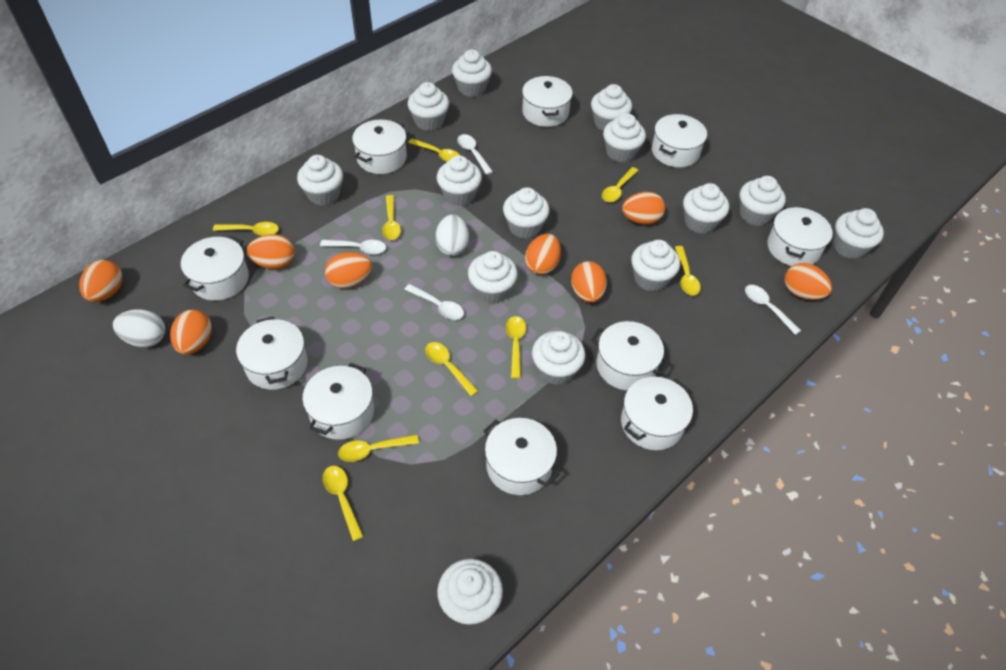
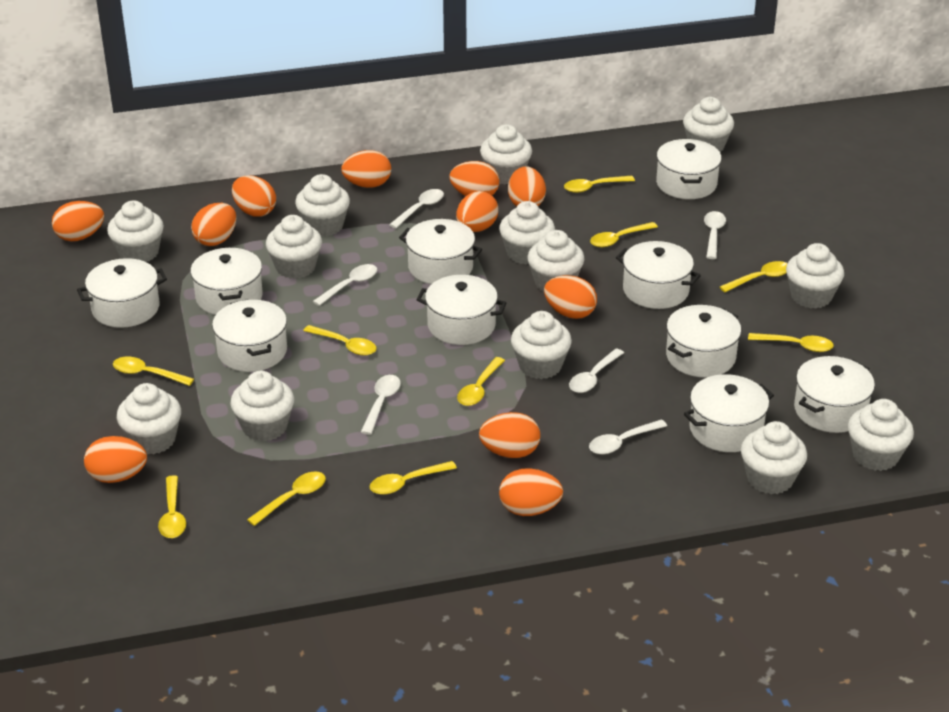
orange egg: [79,260,123,302] [170,310,212,355] [247,234,295,269] [325,252,372,289] [525,234,561,275] [571,261,607,303] [622,192,665,225] [785,263,832,300] = 8 -> [52,201,104,241] [84,436,147,483] [191,203,236,246] [232,175,276,217] [341,150,391,188] [450,161,499,196] [456,191,498,232] [479,412,540,458] [499,468,563,516] [508,166,546,206] [544,275,597,319] = 11
white cupcake: [297,155,343,206] [408,82,449,131] [437,155,482,206] [437,559,503,625] [452,49,492,97] [468,251,518,304] [503,188,549,239] [532,331,585,385] [591,84,632,131] [603,113,646,162] [631,240,680,292] [683,183,729,234] [740,176,786,226] [833,208,884,259] = 14 -> [107,200,164,262] [117,383,181,454] [230,371,294,441] [266,215,322,279] [295,174,350,237] [480,124,532,185] [499,201,555,265] [511,311,572,379] [527,230,584,292] [683,97,734,153] [741,421,807,494] [786,243,844,309] [848,399,914,471] = 13
white egg: [113,309,165,347] [435,214,469,256] = 2 -> none = 0
white spoon: [320,240,386,254] [404,284,464,320] [457,134,493,175] [745,285,801,335] = 4 -> [313,264,377,306] [361,375,401,435] [389,189,444,228] [569,348,624,393] [589,419,667,454] [704,211,726,259] = 6
yellow spoon: [213,222,279,236] [323,466,363,541] [338,435,419,462] [382,195,401,240] [408,138,460,162] [425,342,478,396] [506,316,526,379] [602,167,639,202] [675,246,701,296] = 9 -> [113,357,194,386] [158,475,186,538] [247,471,326,526] [303,325,376,356] [370,461,457,495] [457,357,505,406] [564,176,635,193] [590,222,658,247] [720,261,788,292] [748,333,834,352] = 10

